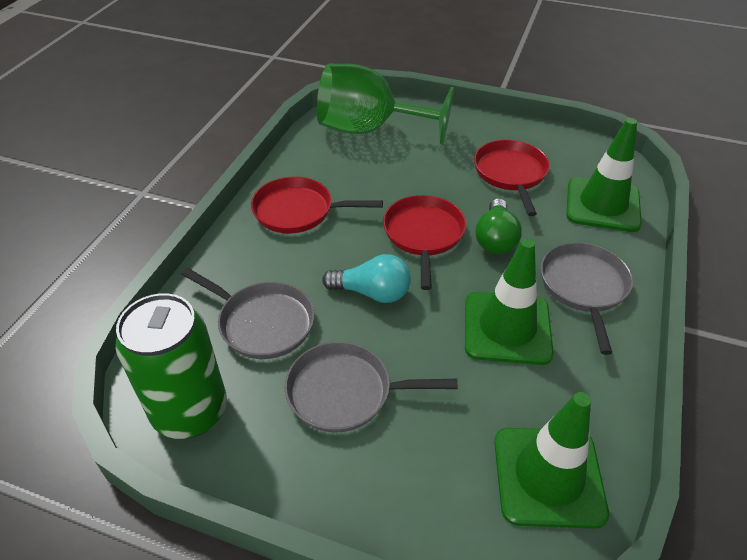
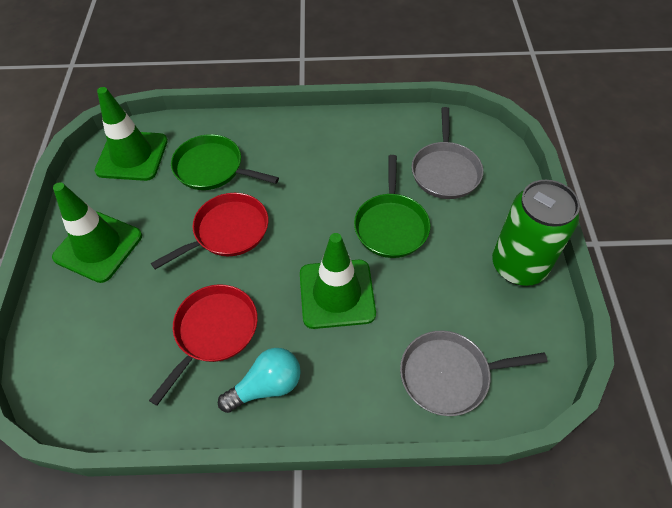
green goblet: [317,64,454,145] = 1 -> none = 0
green light bulb: [476,198,522,254] = 1 -> none = 0
green pan: none = 0 -> [171,134,279,190] [354,155,430,258] = 2
grey pan: [181,267,314,359] [285,341,458,433] [541,242,633,355] = 3 -> [400,331,548,416] [412,107,483,199] = 2
red pan: [251,177,383,233] [383,195,466,290] [474,140,550,216] = 3 -> [149,284,258,406] [151,193,268,269] = 2

